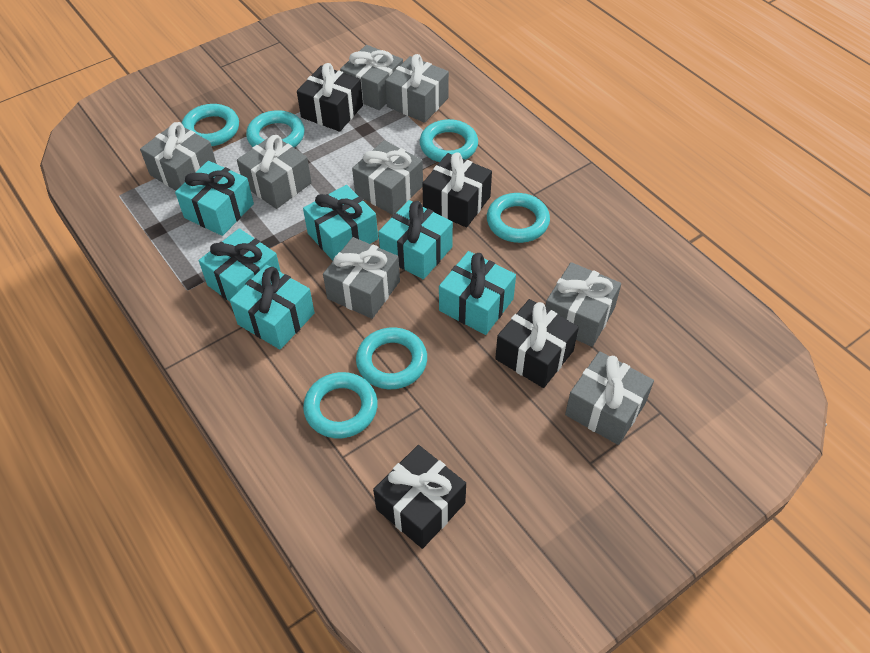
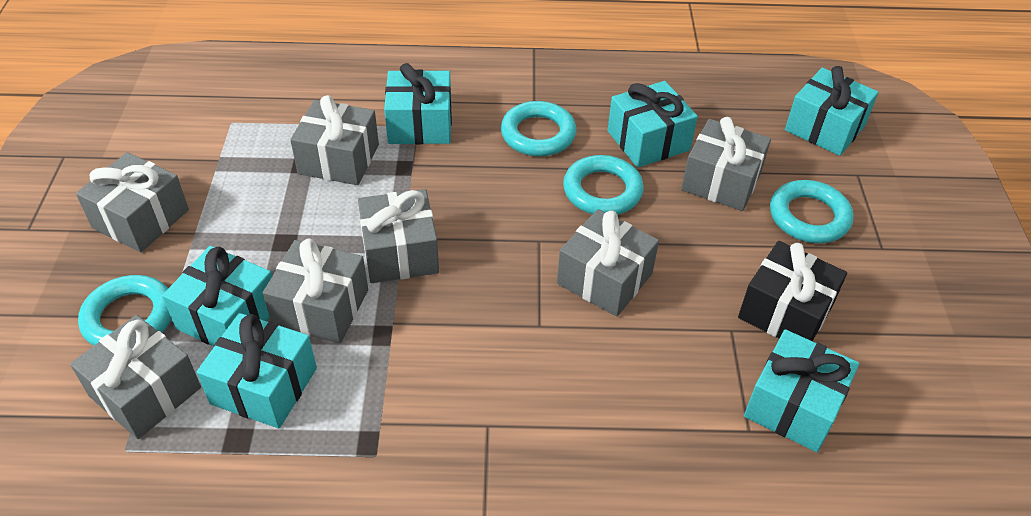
black gift: [297,63,363,132] [373,445,466,549] [422,152,492,227] [495,299,579,388] = 4 -> [738,241,847,341] = 1
grey gift: [140,122,217,190] [237,135,312,209] [323,237,400,319] [340,45,403,110] [352,140,423,215] [385,54,449,123] [545,262,621,347] [565,351,654,445] = 8 -> [70,315,201,439] [76,152,189,252] [263,238,368,344] [290,95,379,185] [358,189,439,283] [557,209,659,316] [681,117,771,211] = 7
turquoise ring: [181,104,239,146] [246,110,305,148] [303,372,378,438] [356,327,427,389] [420,119,478,162] [487,193,550,243] = 6 -> [78,275,172,346] [501,101,576,156] [563,155,644,215] [770,180,853,243] = 4

